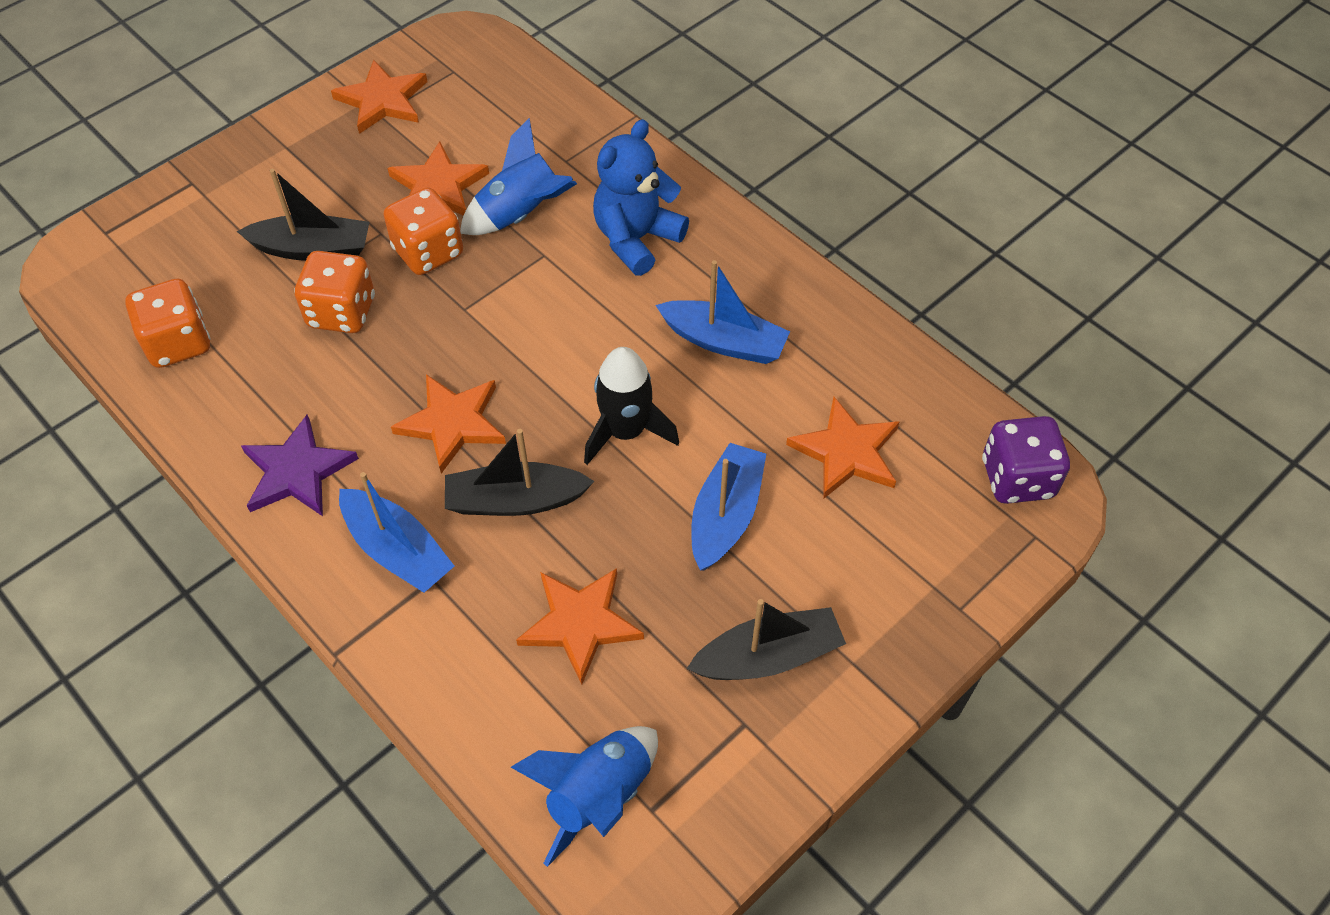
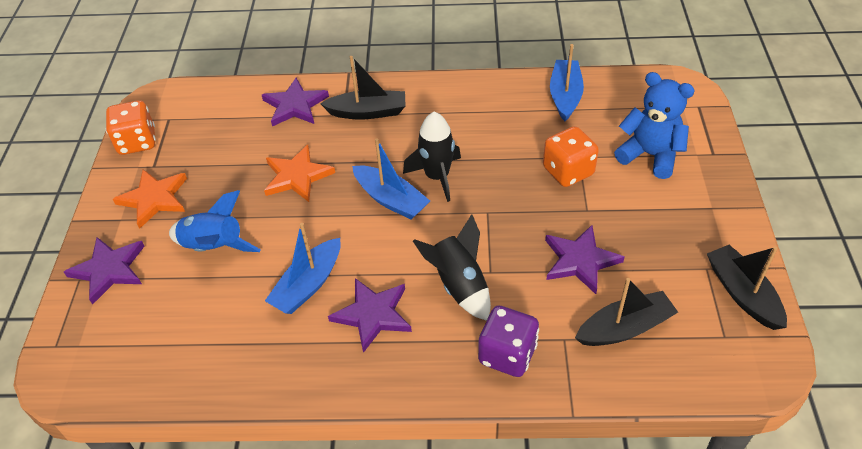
black rocket: [584,347,679,465] = 1 -> [403,112,461,202] [413,214,491,321] = 2
blue rocket: [460,118,577,235] [511,726,658,867] = 2 -> [169,190,261,252] = 1
orange dice: [125,278,211,368] [294,251,375,333] [384,187,463,275] = 3 -> [106,100,156,155] [543,126,599,187] = 2
orange star: [331,60,428,134] [388,141,489,215] [391,374,506,474] [516,568,644,685] [786,397,899,499] = 5 -> [113,169,187,229] [264,145,335,202] = 2
purple star: [241,414,359,516] = 1 -> [64,237,144,305] [262,78,329,126] [328,278,412,353] [545,225,625,294] = 4

